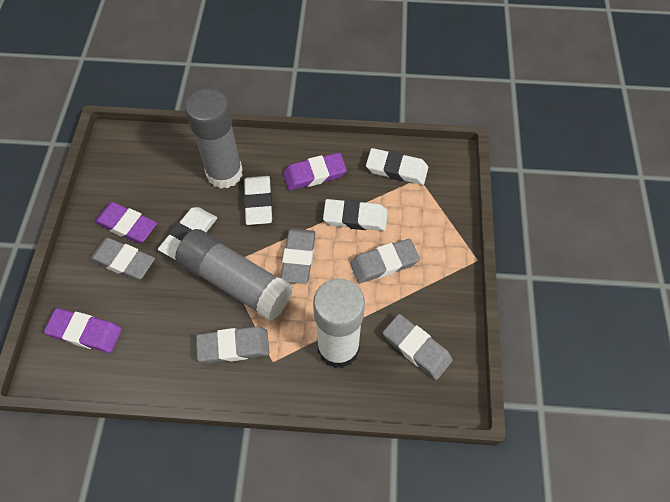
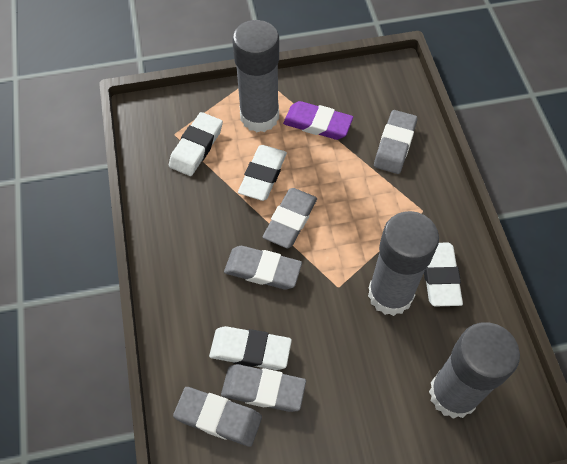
grey glue stick: [175,229,293,321] [185,89,243,189] = 2 -> [232,20,279,132] [368,211,439,316] [429,322,520,419] = 3
purple eraser: [44,308,122,353] [94,202,157,244] [283,153,347,191] = 3 -> [283,101,353,140] = 1
white glue stick: [313,279,365,369] = 1 -> none = 0

